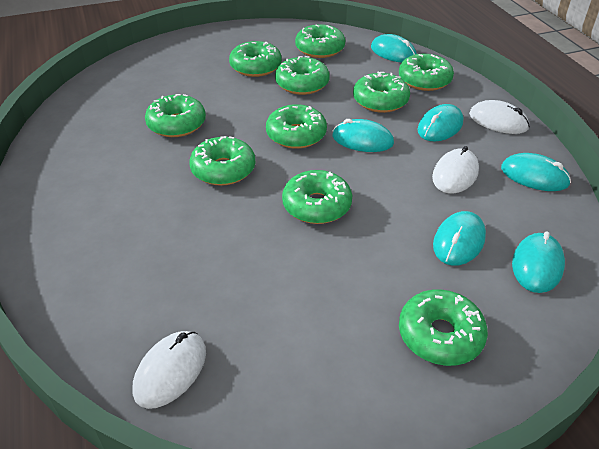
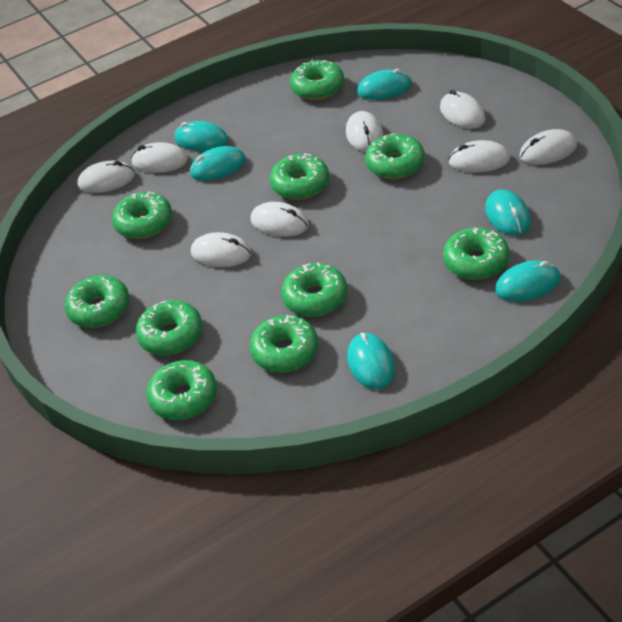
white mouse: [133,331,206,409] [432,146,479,194] [469,100,530,134] = 3 -> [77,161,135,193] [131,142,188,173] [191,232,252,267] [251,202,309,237] [346,111,383,152] [440,90,486,129] [448,140,510,173] [520,129,577,165] = 8

